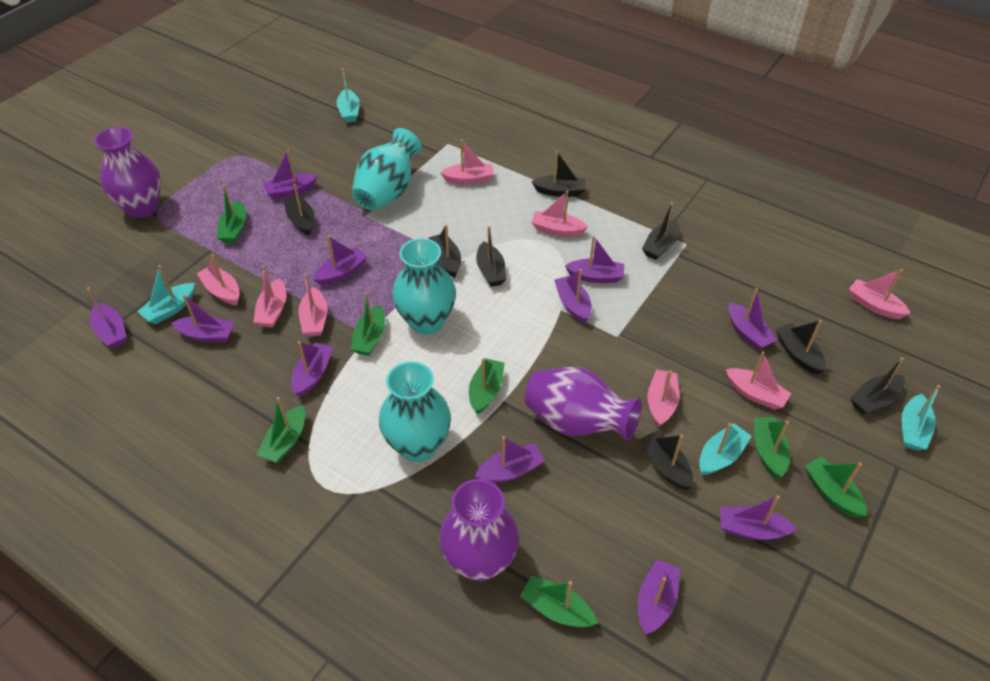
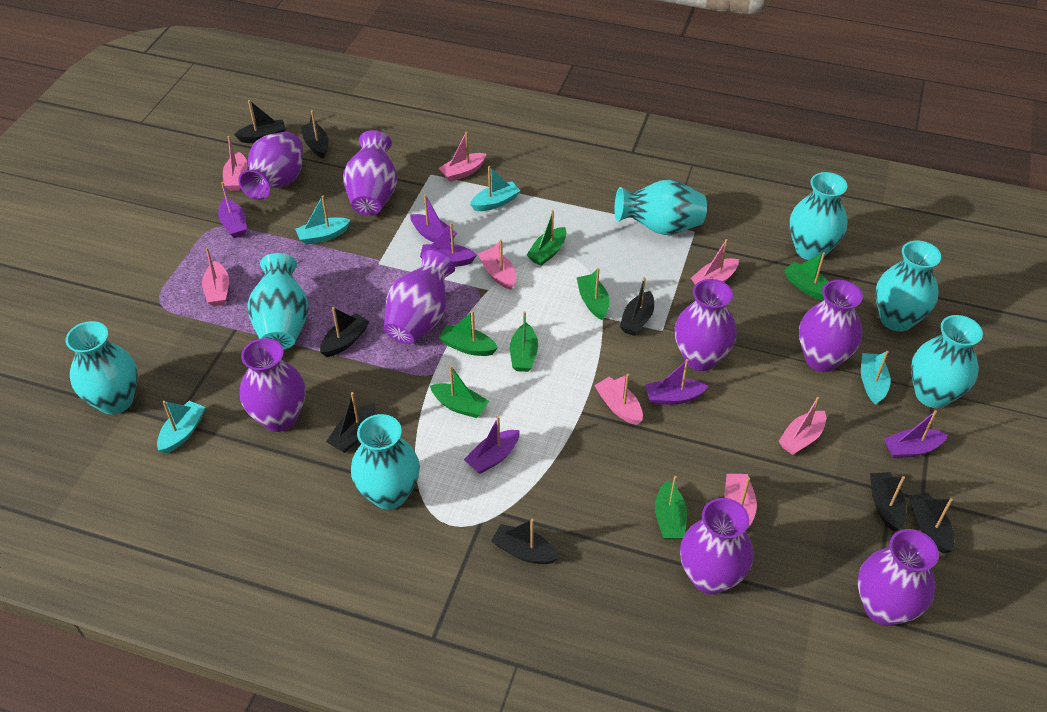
purple boat: [87,287,126,349] [171,294,234,342] [263,149,317,199] [291,341,333,397] [313,235,367,285] [475,436,545,483] [554,269,591,324] [565,236,624,283] [638,559,680,634] [721,495,797,540] [728,288,777,350] = 11 -> [218,182,247,238] [410,194,457,242] [420,223,477,267] [464,416,520,474] [645,359,708,405] [884,410,948,458] = 6
purple vase: [94,127,161,218] [439,479,519,581] [525,367,642,441] = 3 -> [238,132,303,200] [240,338,306,432] [343,130,397,215] [384,250,455,344] [674,279,737,371] [680,498,753,594] [799,280,863,372] [858,529,939,626] = 8
turquoise vase: [352,128,422,211] [379,361,451,462] [392,238,456,335] = 3 -> [65,321,138,415] [247,253,309,350] [351,414,420,510] [615,180,707,235] [790,172,848,260] [876,241,941,332] [911,315,983,408] = 7

